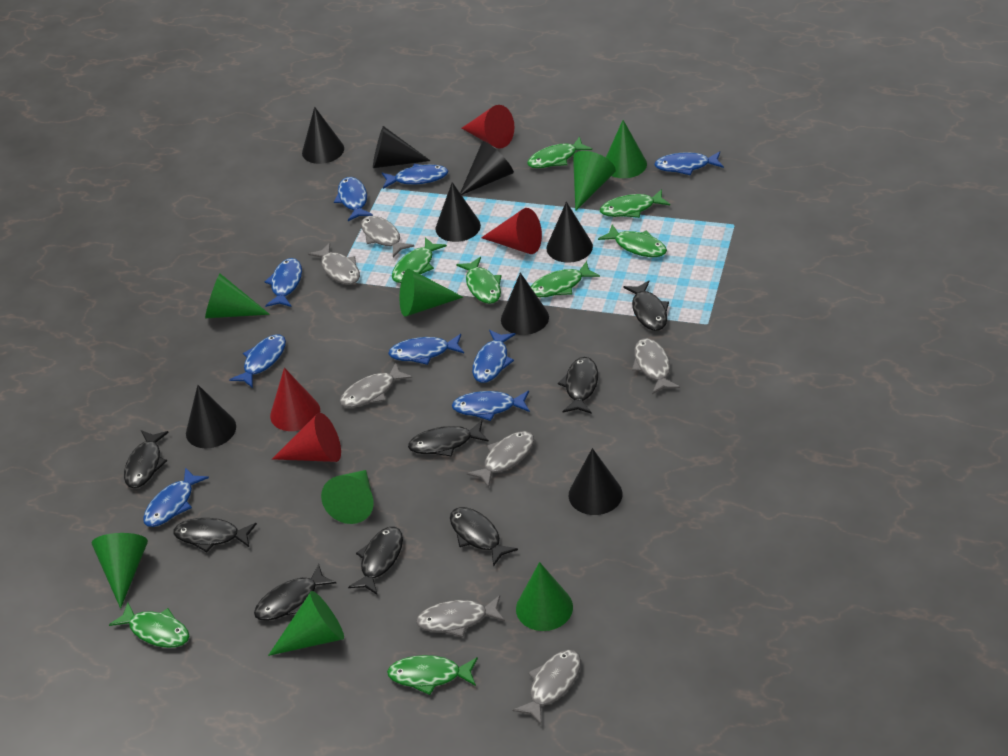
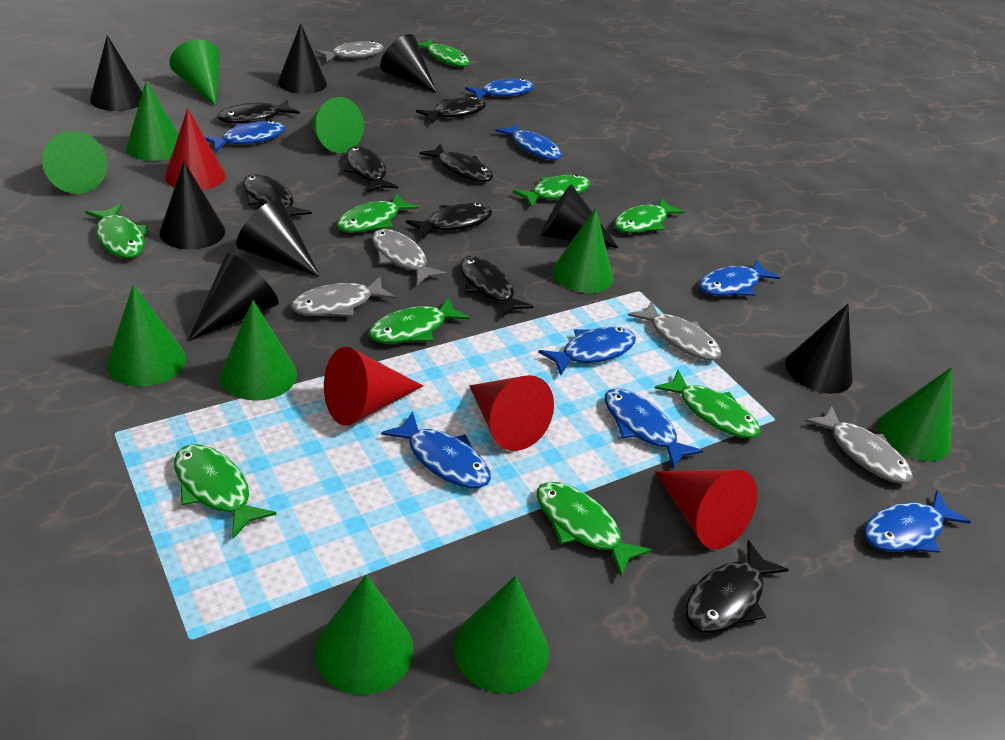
blue fish: [143,467,209,527] [229,334,286,388] [265,258,302,307] [334,177,373,221] [382,164,448,189] [388,334,464,365] [452,390,530,421] [472,330,516,383] [654,151,724,176] = 9 -> [204,121,285,152] [381,411,491,488] [465,79,534,98] [495,123,562,160] [538,327,636,375] [605,388,703,469] [699,260,780,296] [864,491,971,553] = 8
green cone: [92,533,148,608] [205,273,270,318] [268,591,344,656] [321,470,374,524] [400,269,463,317] [516,562,573,631] [573,151,616,211] [606,120,647,178] = 8 -> [42,131,107,194] [107,285,186,386] [126,80,179,161] [170,40,220,106] [220,300,297,401] [309,97,364,153] [315,575,414,695] [453,575,549,693] [552,208,613,293] [878,367,952,461] = 10
green fish: [109,602,190,648] [387,655,478,695] [392,237,447,283] [456,257,501,304] [527,136,592,168] [530,261,600,297] [598,224,667,257] [600,189,670,218] = 8 -> [85,204,148,258] [174,444,276,539] [337,193,419,233] [368,297,470,344] [418,39,470,67] [513,175,590,207] [537,482,652,577] [614,198,685,233] [655,370,761,438] = 9
grey fish: [308,243,360,285] [340,363,412,408] [361,216,414,257] [416,595,505,637] [466,431,534,488] [512,650,581,726] [632,338,680,394] = 7 -> [291,277,396,317] [315,41,384,62] [372,229,447,285] [628,301,722,361] [805,405,913,484] = 5

